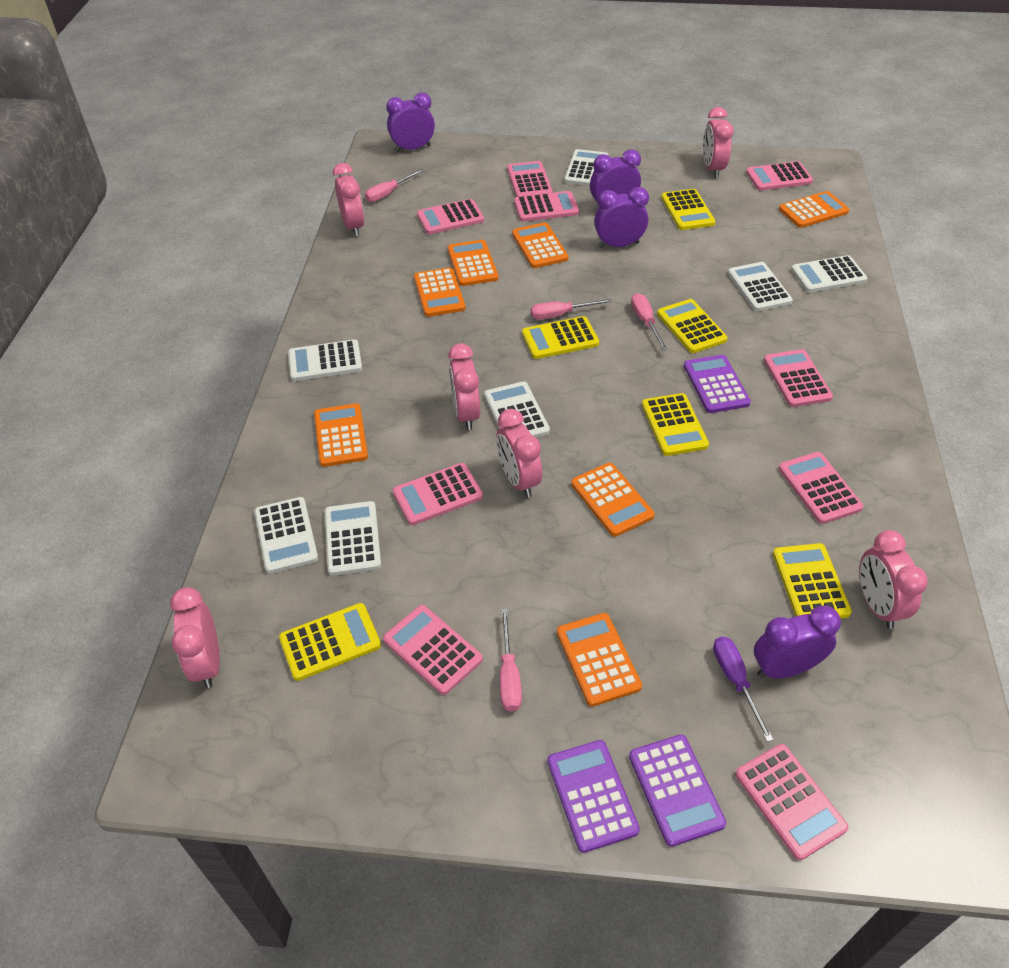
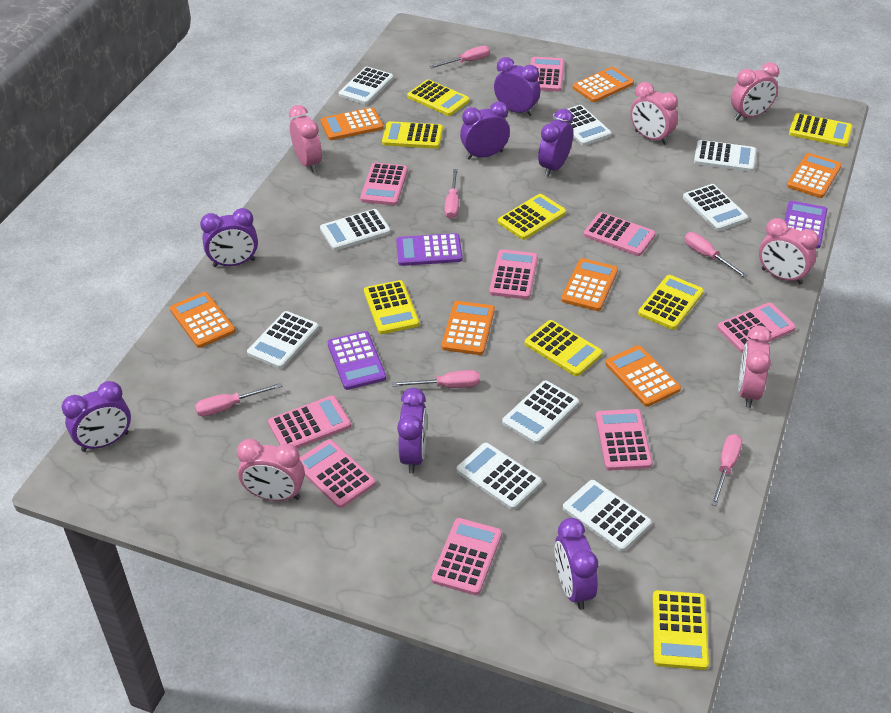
pink screwdriver: [365,169,424,202] [500,608,522,711] [531,298,612,320] [631,293,668,351] = 4 -> [195,383,282,417] [392,370,480,388] [430,46,490,68] [445,169,459,219] [685,232,748,278] [711,434,742,506] = 6
purple clock: [386,93,435,152] [590,149,641,211] [594,187,649,248] [754,605,841,678] = 4 -> [62,381,131,452] [200,208,258,267] [397,388,427,473] [460,102,510,160] [494,57,541,116] [538,109,573,177] [555,518,598,610] = 7
purple screwdriver: [713,637,774,742] = 1 -> none = 0
white calculator: [254,497,318,574] [288,339,362,381] [325,501,381,576] [484,381,550,438] [564,149,609,186] [728,262,793,311] [791,255,868,292] = 7 -> [247,311,319,369] [320,209,391,251] [339,67,394,105] [456,443,542,510] [502,380,579,444] [553,105,612,146] [563,480,652,552] [683,184,748,231] [694,140,757,172] = 9
yellow calculator: [279,603,381,681] [522,316,599,359] [642,393,709,456] [657,299,728,353] [661,189,715,230] [773,543,852,618] = 6 -> [364,280,419,334] [382,121,443,149] [407,79,470,116] [498,194,566,240] [525,320,603,376] [638,275,704,330] [653,590,709,670] [789,113,853,147] = 8

